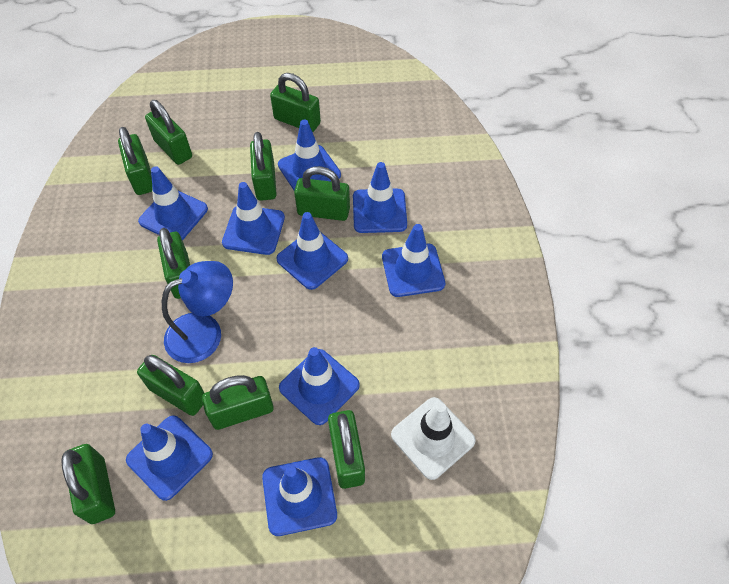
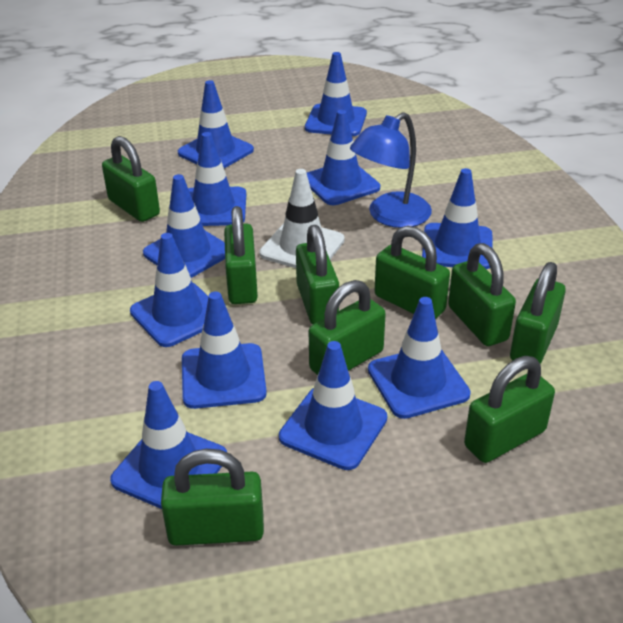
blue traffic cone: [126,415,213,501] [138,166,208,240] [222,182,285,255] [262,457,337,536] [276,212,348,290] [278,119,341,191] [279,347,360,425] [353,162,407,233] [382,224,445,297] = 9 -> [110,381,227,509] [130,233,209,347] [143,174,225,278] [178,80,254,168] [182,292,267,409] [188,132,246,226] [279,341,387,470] [305,52,367,136] [307,110,380,205] [368,297,471,419] [422,168,493,269] = 11
green padlock: [61,444,115,524] [118,127,152,195] [137,355,204,416] [145,100,192,165] [157,228,190,299] [202,375,274,430] [250,132,277,201] [270,73,321,132] [294,166,350,221] [328,410,365,489] = 10 -> [102,136,160,222] [161,449,264,546] [224,206,258,304] [296,225,339,325] [309,280,386,375] [375,226,450,319] [448,243,516,346] [464,356,555,463] [510,262,566,364] = 9

